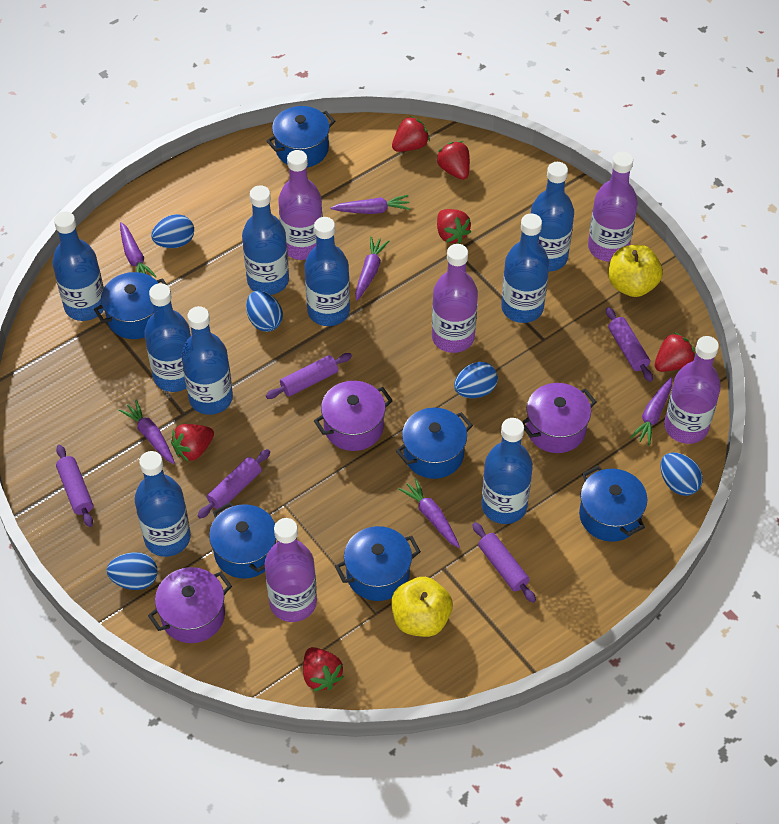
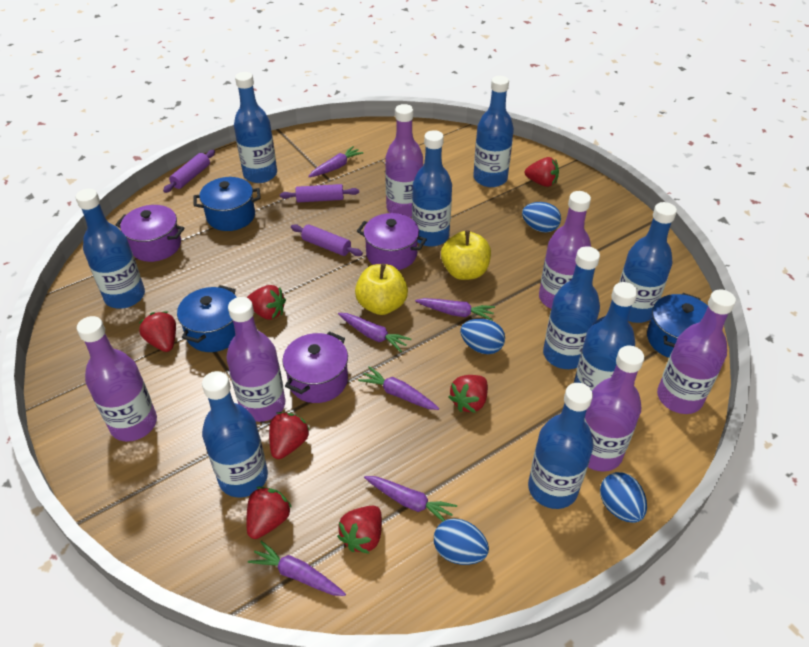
blue egg: [107,552,158,590] [151,214,194,248] [246,291,283,332] [454,362,498,398] [660,452,703,496] = 5 -> [434,518,489,565] [460,319,505,354] [522,202,561,233] [600,472,647,523] = 4
blue pot: [94,272,168,339] [209,502,276,579] [266,106,336,168] [335,526,421,601] [396,408,473,479] [579,465,647,542] = 6 -> [177,285,237,352] [194,177,261,231] [647,293,708,358] = 3
purple bottle: [265,518,317,622] [278,150,323,260] [432,244,478,353] [588,152,638,262] [664,336,721,444] = 5 -> [77,316,157,442] [226,297,285,422] [385,104,423,217] [539,191,591,309] [584,346,644,471] [657,289,736,414] = 6
purple rolling pin: [56,445,93,527] [197,449,270,519] [266,353,352,399] [472,522,536,603] [606,307,653,382] = 5 -> [163,150,215,193] [280,184,359,203] [291,224,363,256] = 3
red strawberry: [171,424,214,462] [303,647,344,691] [392,116,430,152] [436,141,470,180] [437,209,471,244] [655,332,695,372] = 6 -> [139,311,176,352] [246,487,292,539] [247,285,286,320] [269,412,310,459] [337,506,382,554] [449,375,488,413] [525,157,559,187] = 7

